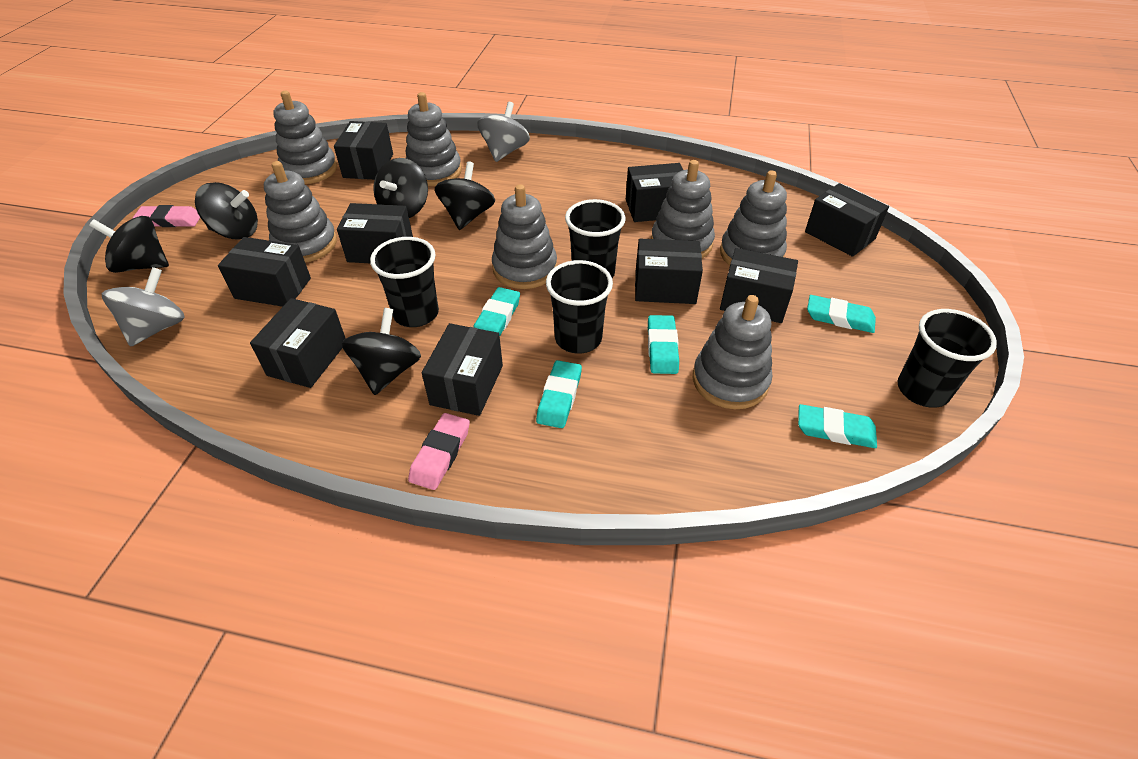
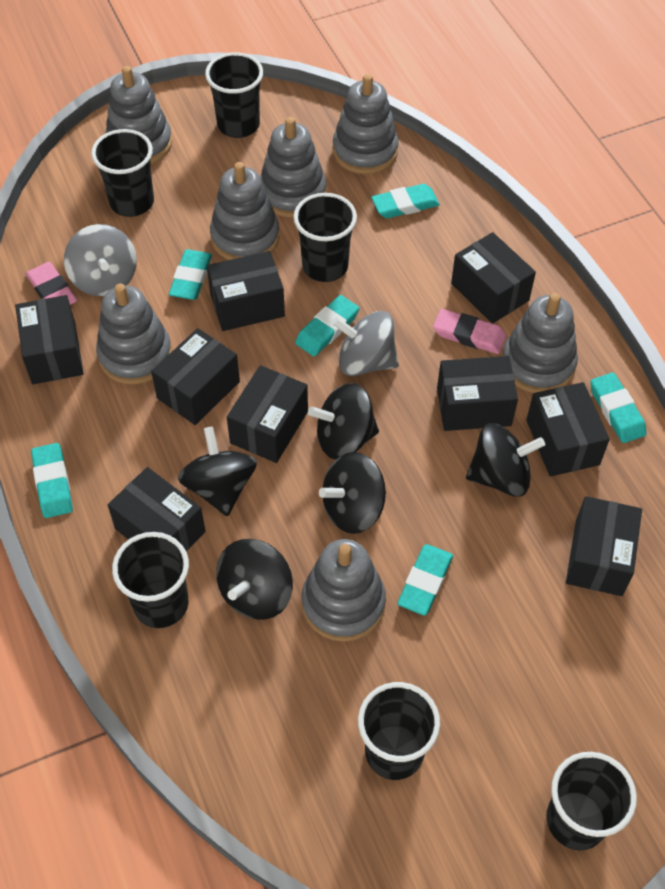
black cup: [370,237,439,327] [546,260,613,354] [565,199,626,278] [897,309,997,408] = 4 -> [91,129,154,217] [112,532,189,628] [205,52,263,138] [293,193,357,282] [358,682,440,780] [546,752,637,850] = 6
turquoise eraser: [473,287,520,336] [536,360,582,428] [648,315,679,374] [798,404,877,448] [807,295,876,333] = 5 -> [31,443,73,518] [169,249,212,300] [295,295,359,356] [371,184,440,218] [397,544,453,616] [590,373,647,443] = 6

